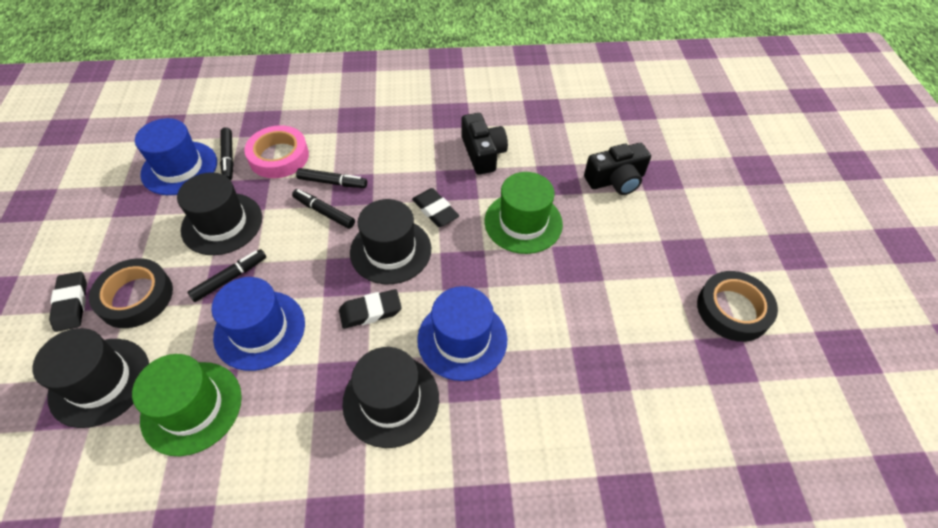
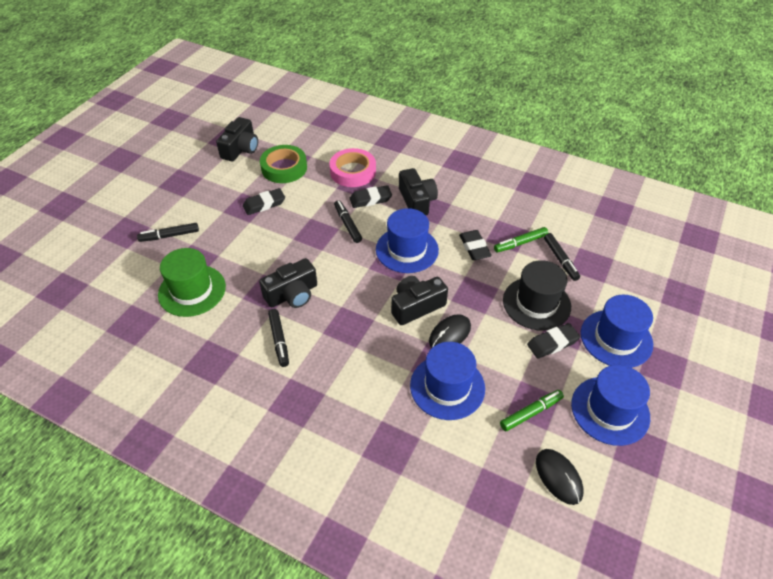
black camera: [461,113,508,175] [584,143,651,195] = 2 -> [216,117,258,161] [259,258,317,308] [391,276,448,325] [399,168,438,215] = 4
black eraser: [49,272,87,332] [339,289,402,329] [412,188,459,227] = 3 -> [243,188,285,215] [350,185,392,208] [459,230,492,260] [527,323,580,359] = 4
black hat: [32,328,149,428] [177,172,262,255] [342,347,439,448] [350,199,431,284] = 4 -> [503,260,571,331] = 1
black mouse: none = 0 -> [429,314,471,348] [536,449,583,505] = 2
black tape: [89,258,173,328] [697,271,778,342] = 2 -> none = 0
blue hat: [135,118,217,195] [212,277,305,371] [417,286,508,381] = 3 -> [376,208,439,273] [410,342,485,420] [571,365,650,446] [581,295,653,368] = 4
green hat: [132,354,242,456] [484,172,563,254] = 2 -> [158,248,226,317] = 1
green marker: none = 0 -> [494,227,548,253] [500,390,564,431] = 2
green tape: none = 0 -> [260,145,307,183] = 1

